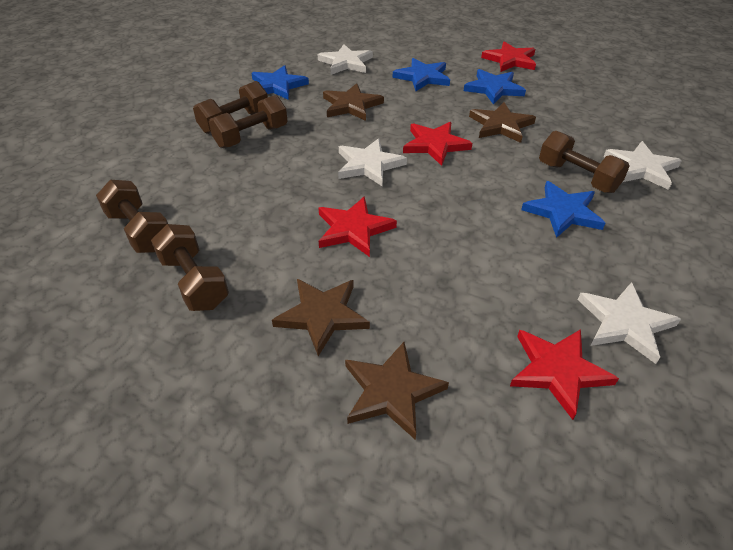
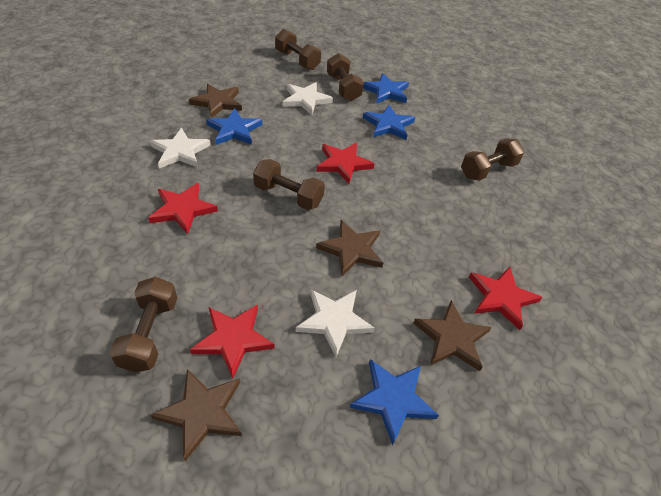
white star: [318,44,373,75] [338,138,407,186] [578,282,681,364] [604,141,682,190] = 4 -> [150,128,211,169] [283,82,333,115] [296,289,375,357] = 3

